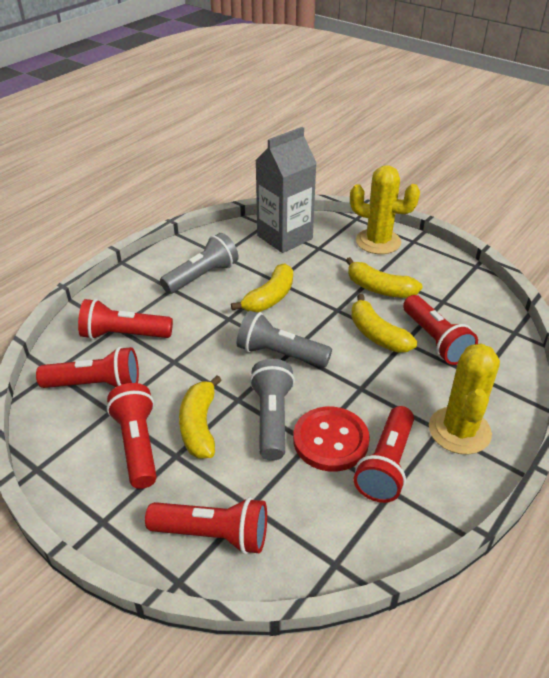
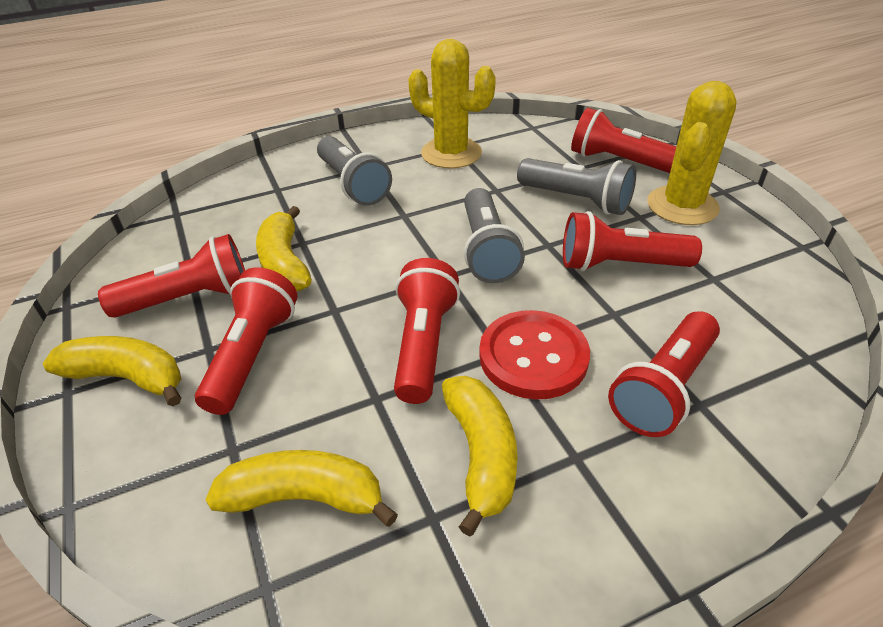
grey carton: [255,127,317,253] = 1 -> none = 0

